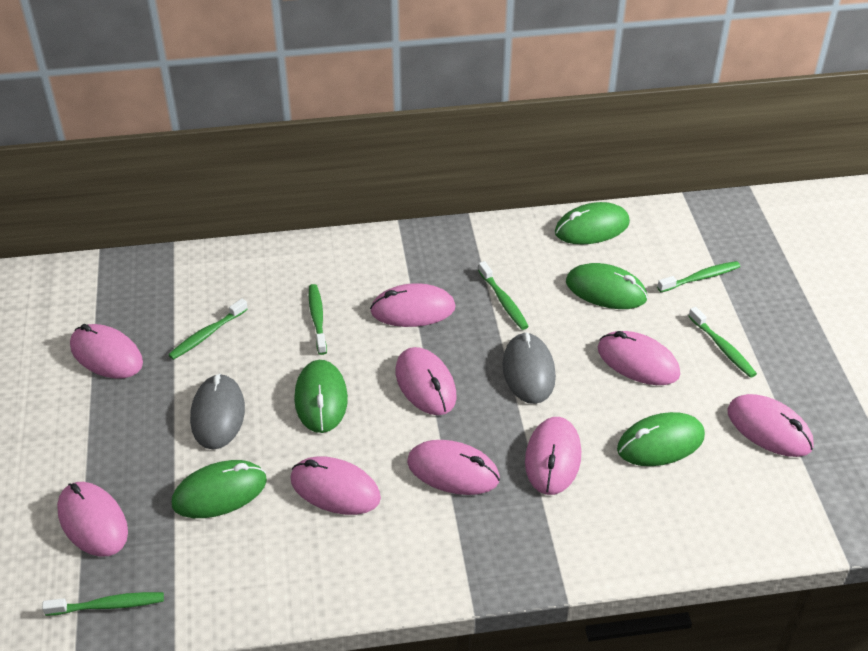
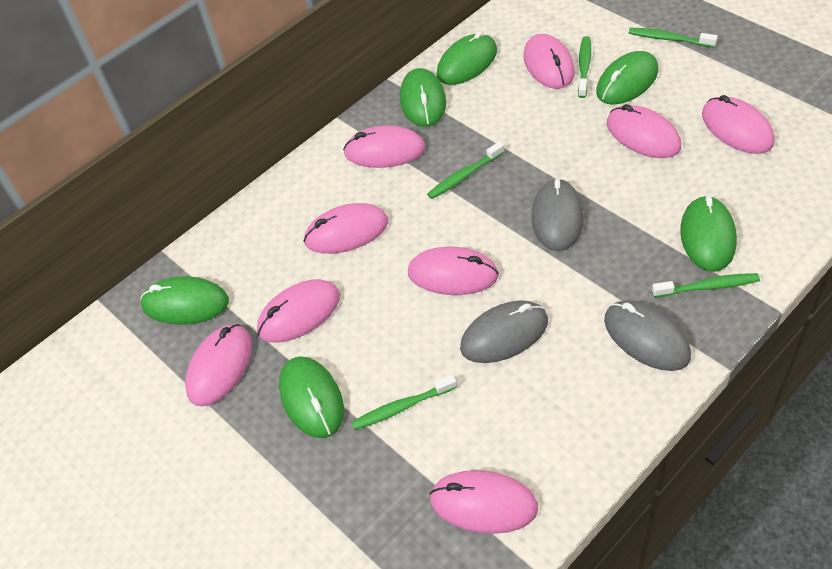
green mouse: [172,460,267,518] [294,360,348,433] [555,202,630,244] [566,263,648,309] [617,412,705,466] = 5 -> [140,276,229,325] [279,356,344,438] [400,68,446,127] [436,31,497,85] [596,51,658,105] [680,195,737,272] = 6
green toothbrush: [42,592,164,616] [168,299,248,360] [309,284,327,355] [478,261,529,330] [657,261,740,292] [688,307,757,378] = 6 -> [351,375,457,430] [427,141,504,199] [578,36,591,98] [629,28,718,48] [652,273,760,297] = 5
grey mouse: [190,374,245,450] [503,332,556,404] = 2 -> [460,300,548,363] [531,178,584,251] [604,300,691,371] = 3

